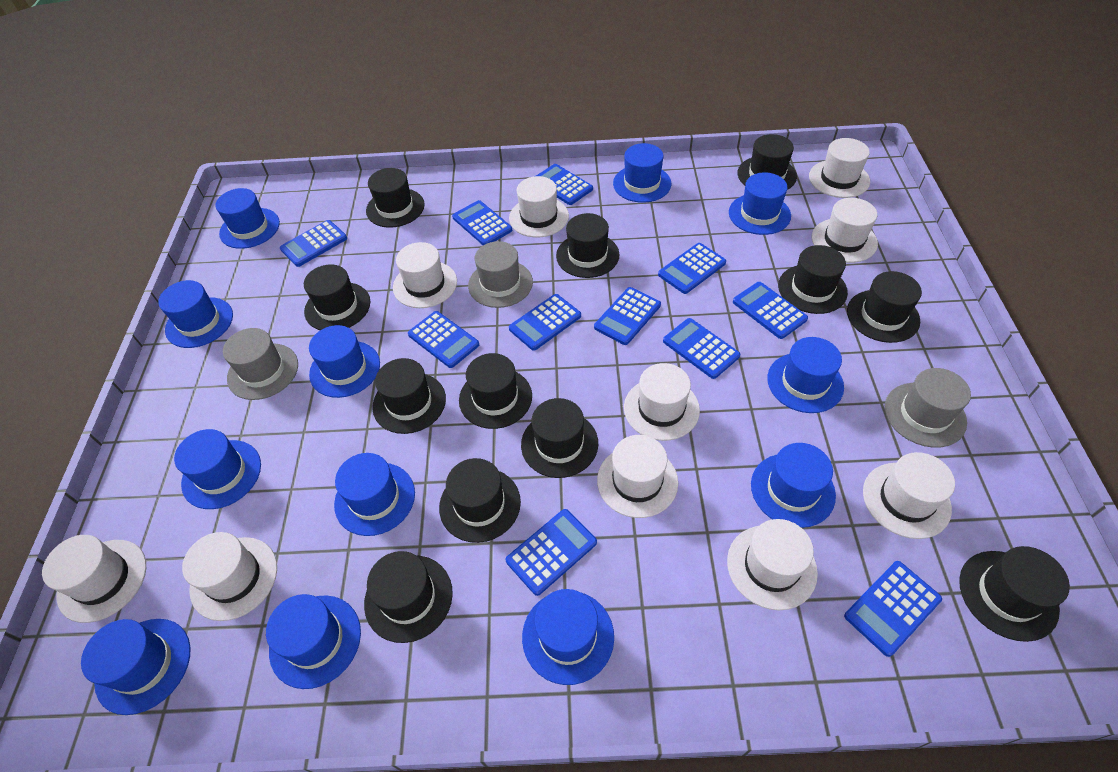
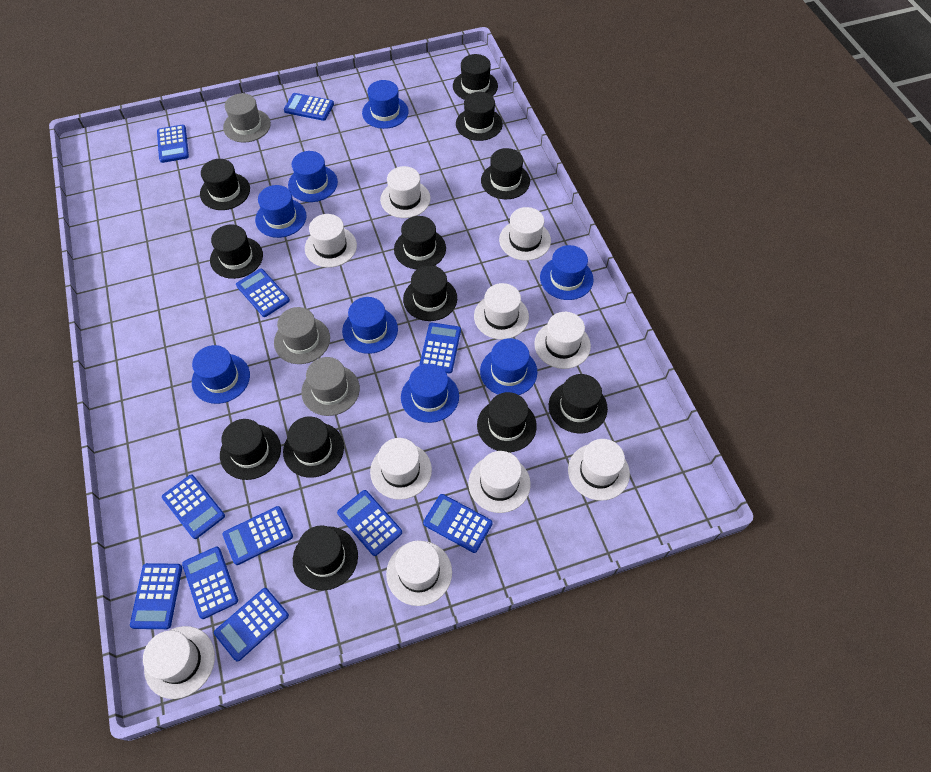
blue hat: [81,619,190,715] [158,280,233,348] [174,429,261,509] [215,188,280,249] [266,594,361,689] [309,325,380,398] [334,453,415,536] [522,589,614,685] [613,143,671,203] [729,172,791,235] [751,443,836,528] [767,337,844,413] = 12 -> [192,345,250,404] [255,185,306,238] [288,151,338,202] [342,297,398,354] [362,80,408,129] [401,364,459,423] [480,338,537,395] [540,245,594,300] = 8

